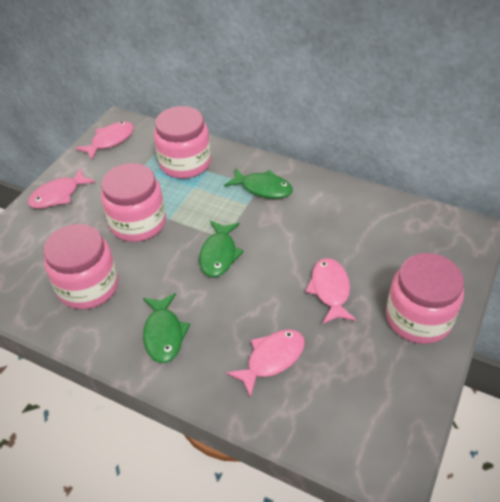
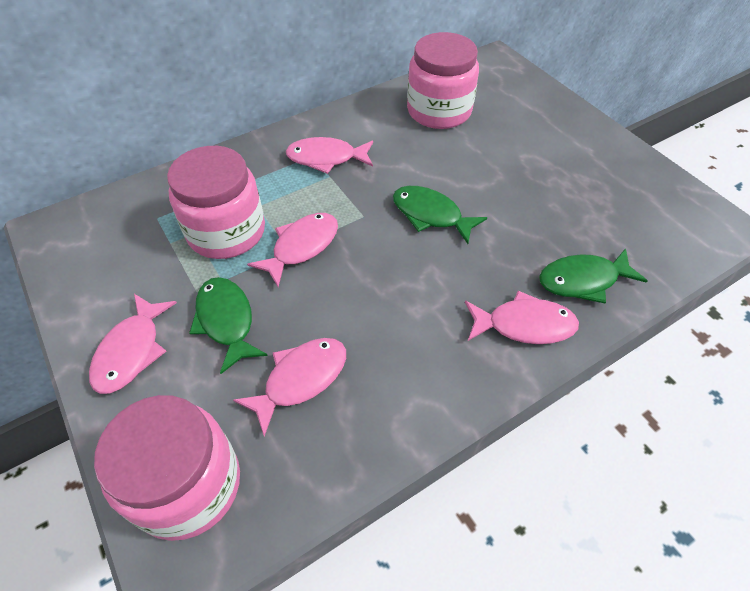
pink fish: [28,168,95,209] [75,121,134,160] [226,329,305,398] [306,258,357,324] = 4 -> [89,294,177,394] [233,338,346,437] [247,213,338,287] [286,137,373,174] [465,291,579,344] = 5
pink jar: [43,224,119,309] [101,163,166,242] [154,106,211,179] [386,253,464,344] = 4 -> [94,395,240,541] [167,146,265,259] [407,32,479,129] = 3

